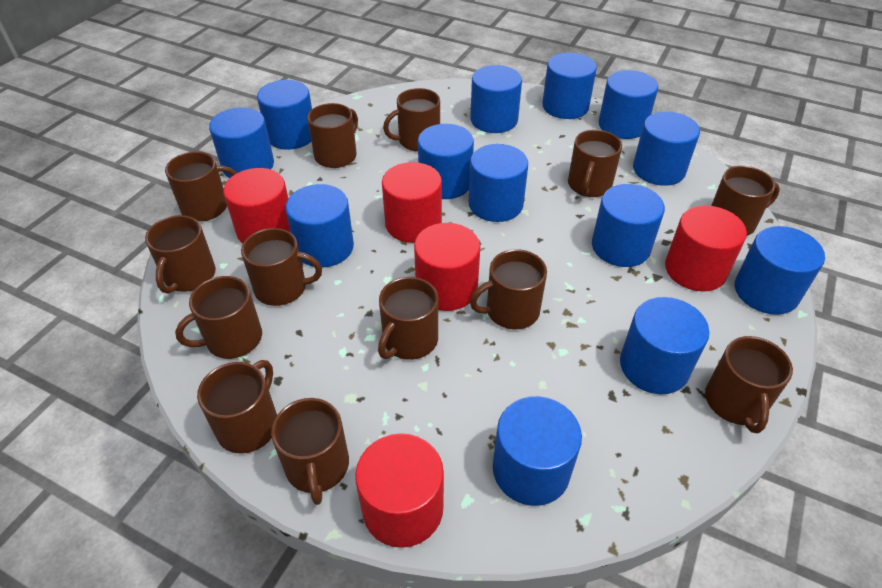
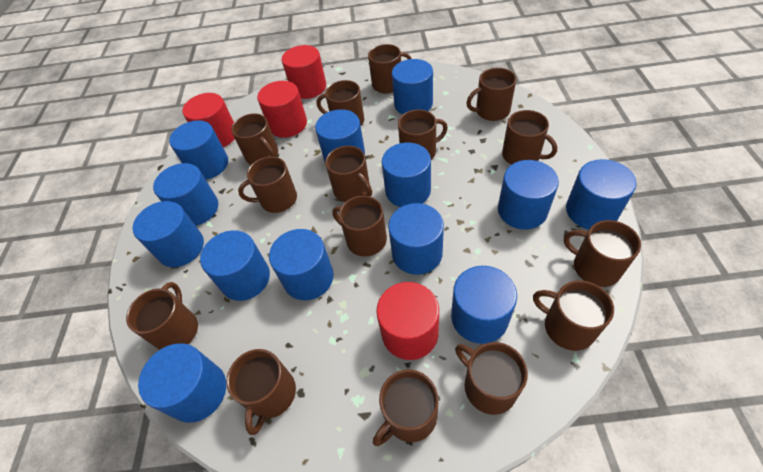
brown mug: [145,215,216,294] [165,152,237,222] [175,276,262,359] [197,360,277,454] [241,228,322,306] [271,398,349,505] [307,103,358,168] [378,277,438,360] [383,88,440,152] [470,249,547,329] [568,130,622,197] [705,336,793,433] [711,166,780,236] = 13 -> [126,282,198,350] [226,349,296,435] [231,113,278,165] [238,156,297,213] [317,80,364,125] [325,146,372,202] [332,195,387,257] [368,44,411,94] [373,370,438,446] [398,109,448,160] [455,342,528,415] [467,68,516,121] [502,110,557,165] [533,281,614,351] [564,220,641,287] = 15
red cylinder: [223,168,290,244] [355,433,444,548] [382,162,442,243] [414,223,480,311] [665,206,747,292] = 5 -> [182,93,235,147] [257,81,307,138] [282,45,326,99] [376,282,439,360] = 4

